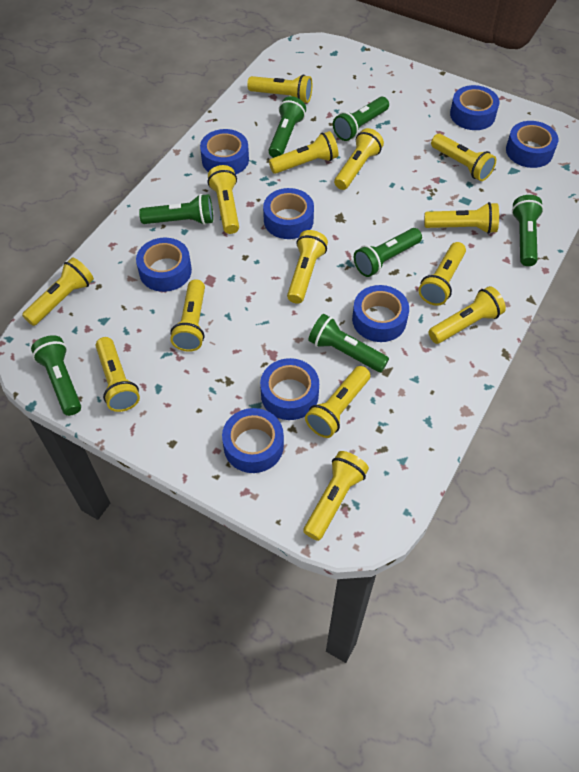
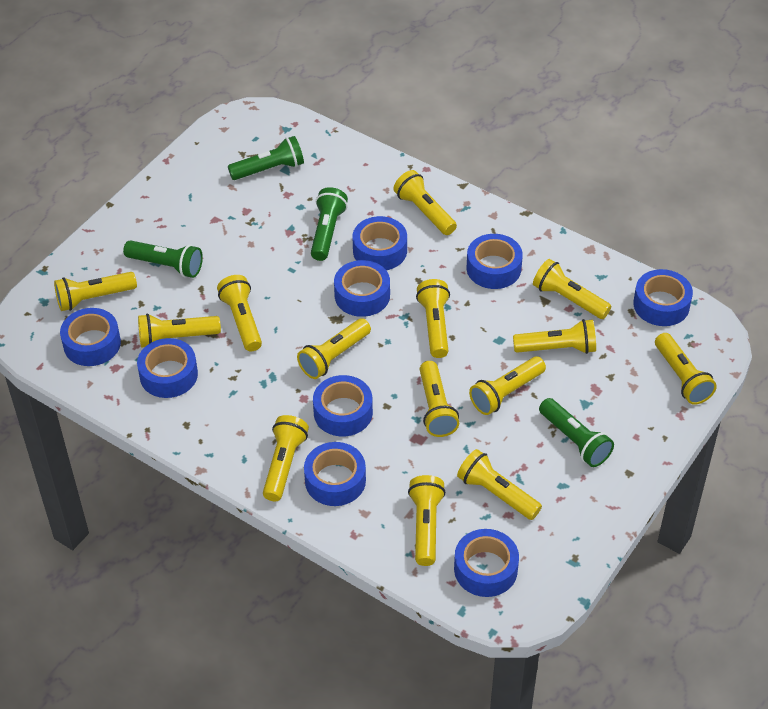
blue tape: [136,238,192,292] [200,129,249,175] [222,408,284,473] [260,358,319,420] [263,188,314,239] [352,285,409,342] [450,85,499,130] [506,121,558,168] = 8 -> [60,308,121,366] [137,338,198,398] [304,442,366,506] [313,375,373,436] [334,260,390,317] [353,216,407,270] [454,529,519,597] [467,234,523,289] [633,269,693,326] = 9
green flashlight: [31,335,81,416] [139,194,213,225] [269,96,306,158] [308,314,389,372] [333,97,389,141] [354,228,422,277] [512,195,544,266] = 7 -> [123,240,203,278] [228,136,304,180] [311,187,348,261] [539,398,614,467] = 4

